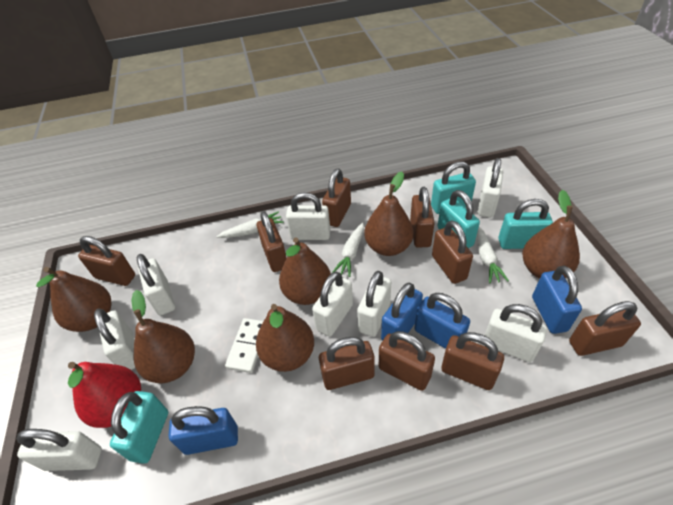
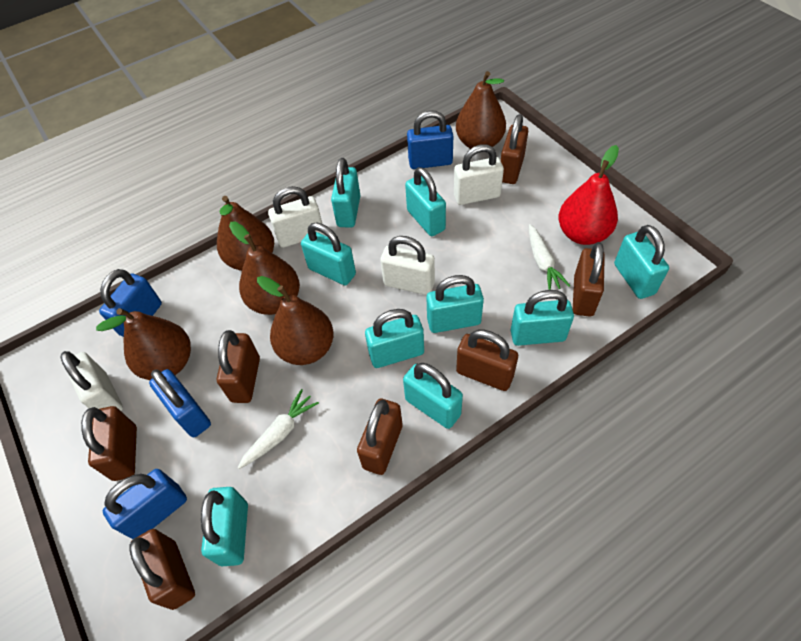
brown padlock: [78,236,135,286] [257,212,287,272] [319,337,375,390] [322,169,351,227] [379,331,435,391] [410,187,435,248] [432,220,473,284] [441,332,504,390] [569,301,641,356] = 9 -> [81,406,137,481] [129,529,195,610] [217,330,260,403] [357,399,403,475] [456,330,518,391] [501,114,528,184] [573,242,605,317] = 7
brown pear: [36,267,112,332] [131,290,195,383] [256,304,314,372] [279,237,331,305] [364,172,413,256] [522,190,580,279] = 6 -> [96,308,191,380] [217,196,274,271] [229,222,300,315] [257,276,334,365] [456,71,506,149] = 5
turquoise padlock: [110,391,168,464] [431,162,476,214] [438,190,480,248] [498,199,553,249] = 4 -> [201,487,248,566] [301,222,356,285] [331,158,360,228] [365,309,424,368] [403,363,463,429] [405,167,446,236] [426,275,484,333] [511,290,574,346] [614,225,669,299] = 9
white carrot: [216,211,283,238] [332,223,364,277] [477,227,509,283] = 3 -> [238,389,319,469] [529,224,570,290] = 2
white domino: [225,318,263,373] = 1 -> none = 0
white padlock: [17,429,102,471] [94,308,135,370] [137,254,175,316] [286,192,330,240] [312,272,353,336] [357,271,391,337] [478,158,503,218] [484,304,547,362] = 8 -> [60,351,123,411] [268,186,323,248] [380,236,435,295] [454,144,504,205] = 4

